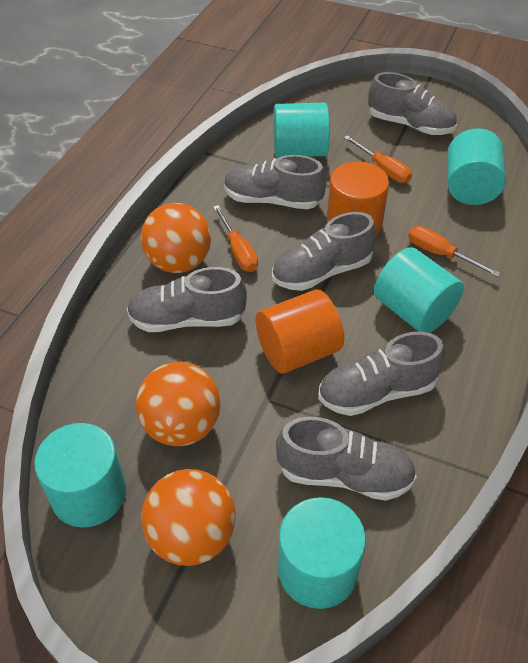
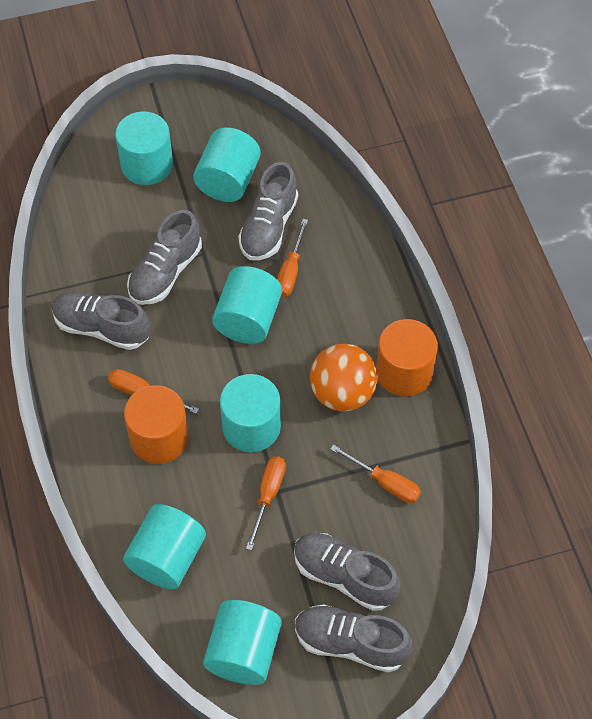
grey shoe: [127,267,247,332] [224,155,326,209] [272,212,376,291] [276,417,417,501] [318,332,445,416] [368,72,457,135] = 6 -> [52,292,150,350] [127,210,202,305] [238,162,298,261] [294,533,401,611] [295,604,412,672] = 5
orange ball: [136,362,221,446] [141,203,211,273] [141,469,236,566] = 3 -> [310,344,378,411] = 1
orange screwdriver: [213,205,258,272] [344,135,412,183] [408,226,500,277] = 3 -> [108,369,199,414] [246,456,286,550] [277,219,308,297] [330,445,421,503] = 4
turquoise cylinder: [34,423,126,528] [273,103,330,158] [278,497,366,609] [374,247,464,333] [448,128,506,205] = 5 -> [115,111,173,185] [123,504,206,589] [193,127,261,202] [203,600,282,685] [212,266,282,344] [220,374,281,452] = 6

